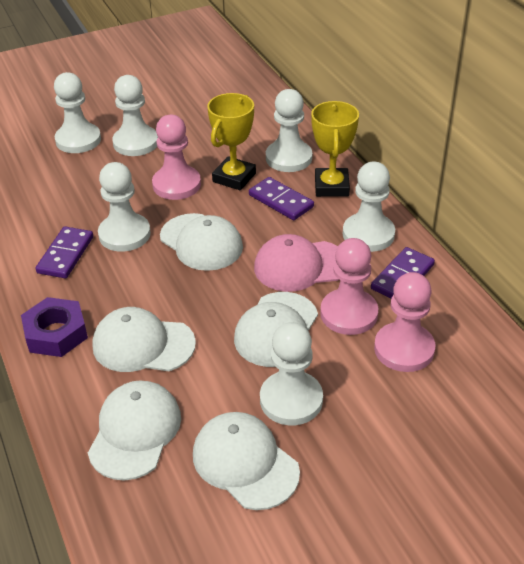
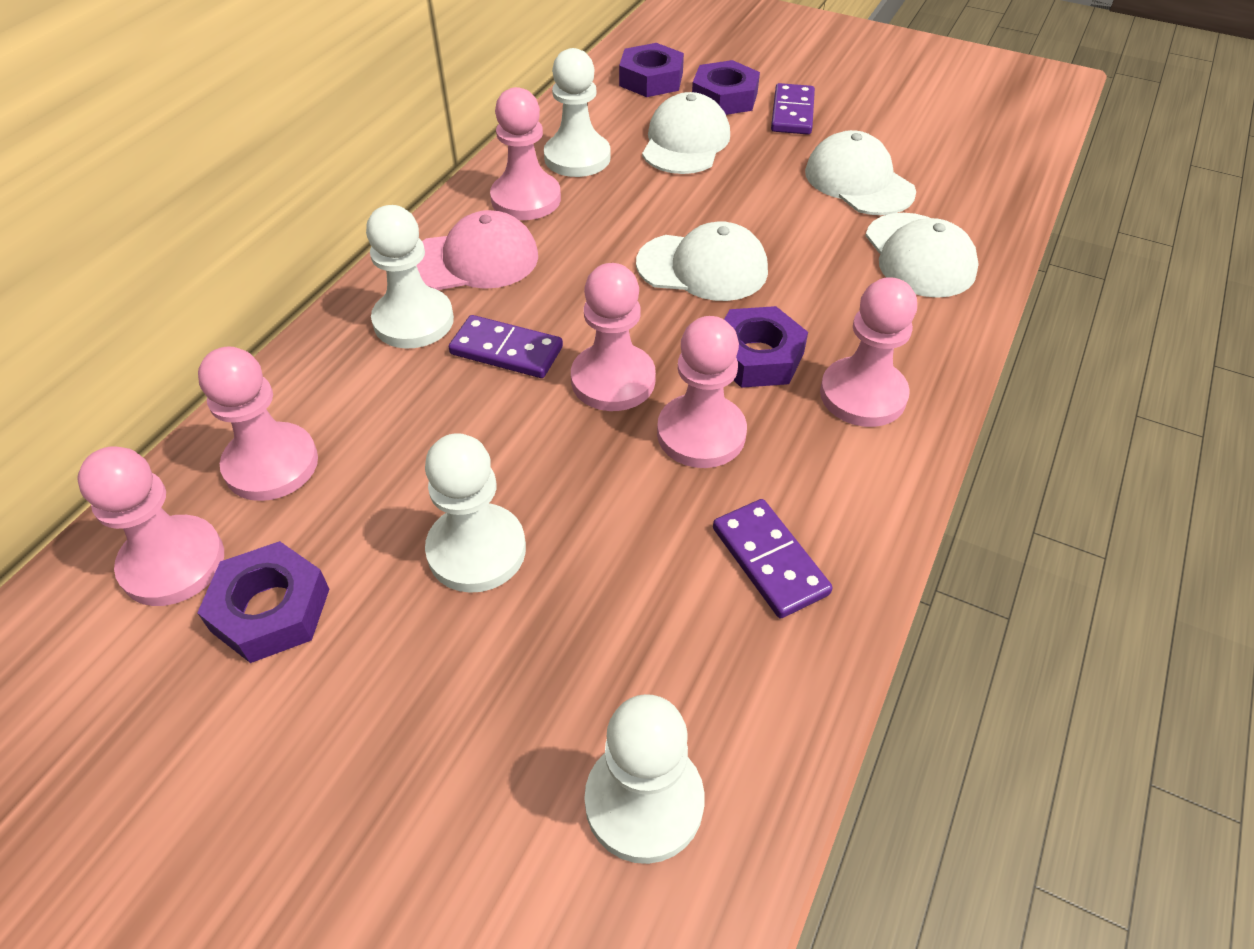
pink pawn: [152,115,201,200] [320,238,378,335] [374,272,435,372] = 3 -> [77,446,224,606] [198,347,318,501] [490,87,561,220] [571,263,656,411] [657,316,747,468] [820,277,917,427] = 6
purple nut: [21,297,88,357] = 1 -> [197,541,329,663] [619,43,684,97] [692,60,760,115] [724,306,808,388] = 4
white cap: [88,380,181,481] [92,307,196,372] [160,213,243,271] [193,412,300,510] [234,292,318,367] = 5 -> [636,221,768,301] [642,92,730,174] [805,130,916,215] [865,213,978,298] = 4
white pawn: [54,72,101,153] [98,162,151,252] [112,75,158,156] [260,322,323,425] [266,89,312,172] [343,161,395,252] = 6 -> [366,205,454,349] [425,433,526,593] [544,48,611,177] [584,694,705,864] = 4
yellow trophy: [207,93,256,190] [311,101,359,197] = 2 -> none = 0

